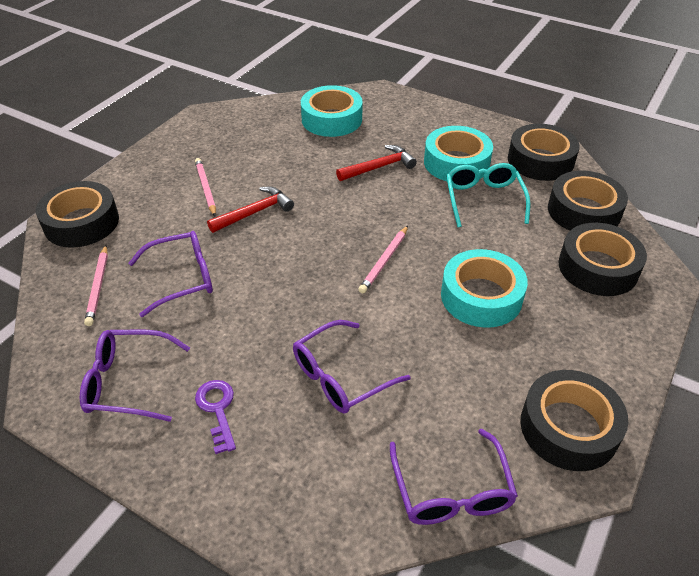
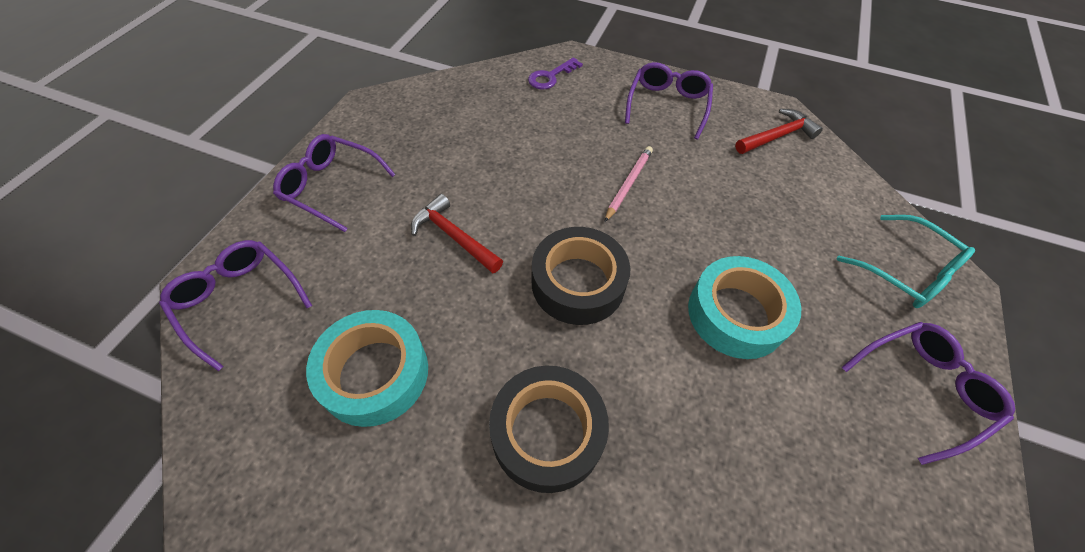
black tape: [36,181,119,248] [508,124,580,181] [520,370,628,471] [548,171,628,231] [558,223,647,296] = 5 -> [489,365,609,493] [532,227,631,325] = 2
pink pencil: [84,245,108,326] [195,158,216,216] [358,226,408,293] = 3 -> [605,146,653,222] = 1
turquoise tape: [301,85,363,137] [424,126,493,181] [441,249,528,328] = 3 -> [306,310,428,427] [688,256,801,359] = 2

